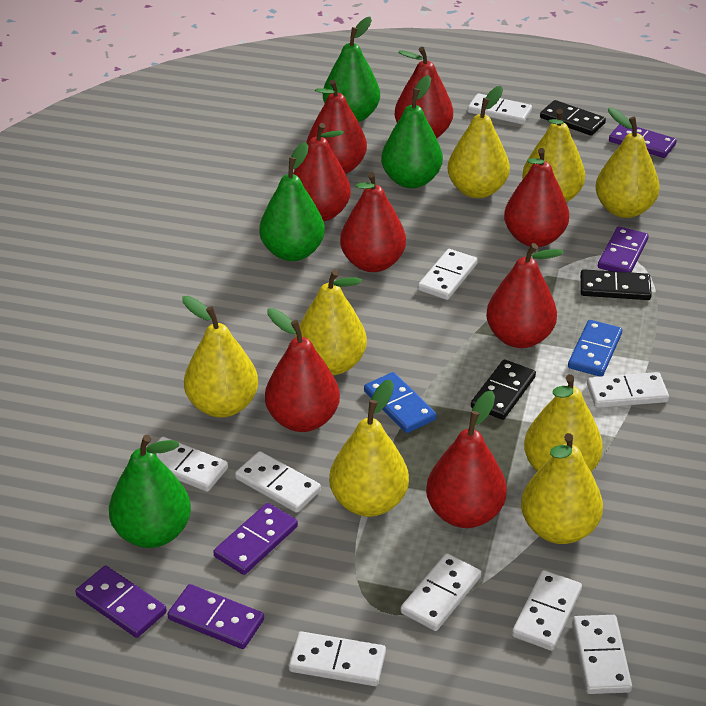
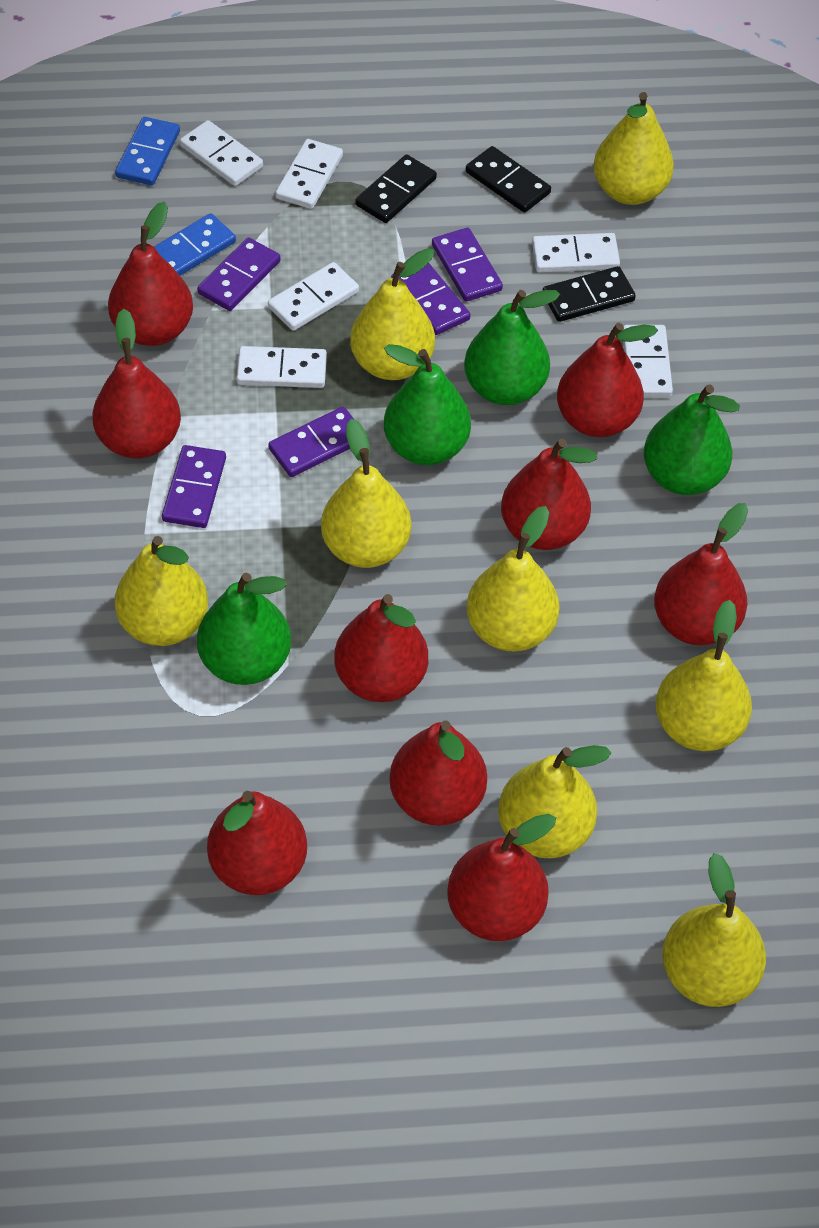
red pear: [265,308,340,432] [293,123,351,221] [307,79,367,174] [340,172,406,272] [395,47,453,138] [426,390,507,528] [486,243,564,348] [504,148,569,247] = 8 -> [92,309,181,459] [108,202,193,346] [207,791,307,895] [334,594,428,702] [389,720,487,825] [447,814,556,941] [501,438,597,550] [557,323,658,437] [654,503,748,646] = 9
white domino: [156,437,228,492] [235,451,321,513] [289,631,386,686] [401,553,481,631] [418,249,478,300] [467,93,532,124] [512,570,582,651] [572,615,632,694] [587,372,669,408] = 9 -> [180,120,263,186] [237,346,327,388] [268,262,359,331] [276,139,343,209] [532,233,620,272] [623,325,673,397] = 6

